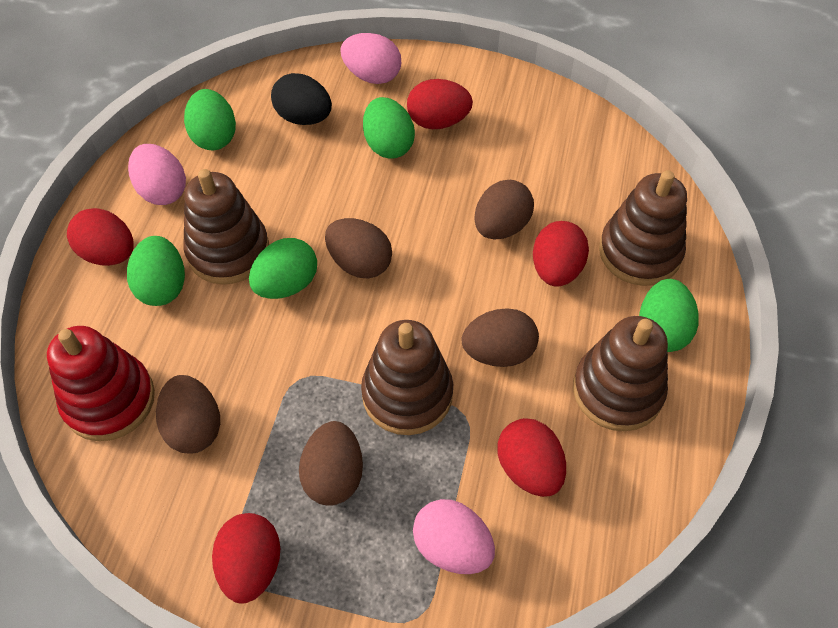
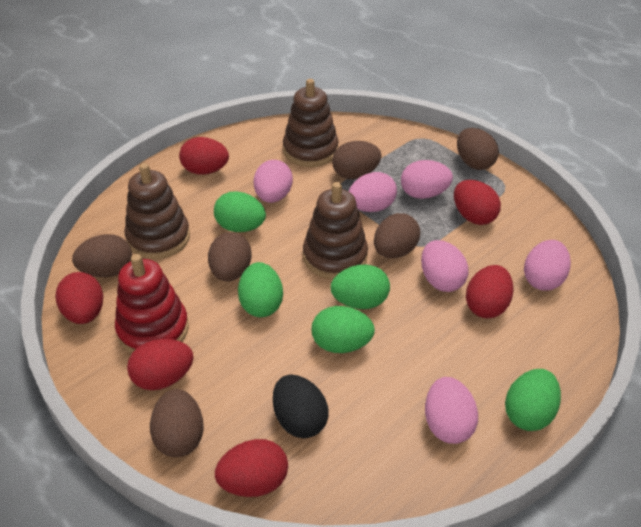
brown egg: [156,375,220,454] [299,421,363,506] [325,218,392,279] [462,309,539,367] [474,180,534,240] = 5 -> [72,234,132,277] [150,389,204,457] [208,232,252,281] [332,141,381,179] [374,213,420,258] [457,128,499,170] = 6
brown stacking toy: [183,169,269,285] [361,320,453,435] [573,316,668,431] [599,170,687,286] = 4 -> [125,163,190,259] [283,79,339,167] [303,182,368,279] = 3
pink egg: [128,144,186,205] [340,33,401,84] [413,499,495,574] = 3 -> [254,160,293,203] [348,172,397,212] [401,160,453,199] [421,240,468,292] [425,377,478,444] [524,240,571,291] = 6
red egg: [67,208,134,266] [212,513,280,604] [407,79,473,129] [497,418,566,497] [533,221,589,287] = 5 -> [55,272,103,324] [127,339,193,390] [179,137,229,175] [215,439,288,497] [454,180,501,225] [466,265,514,318] = 6

